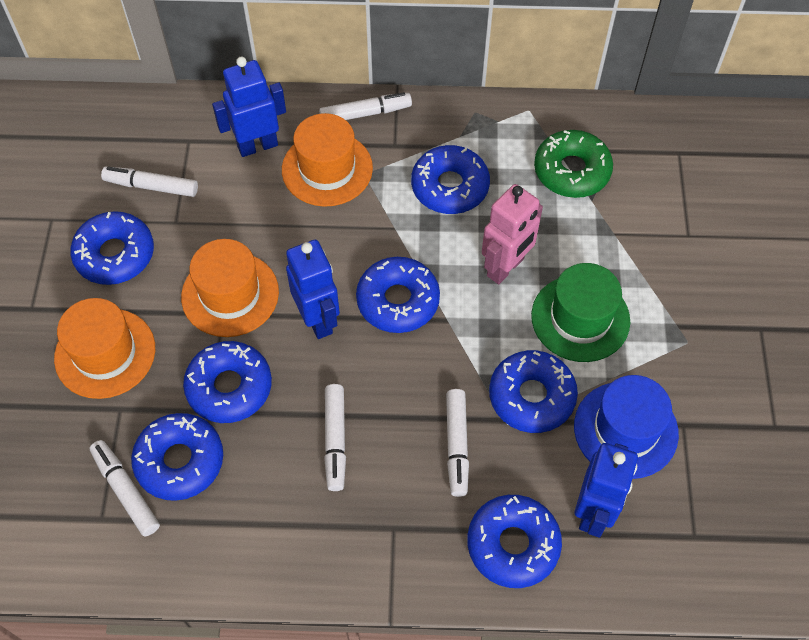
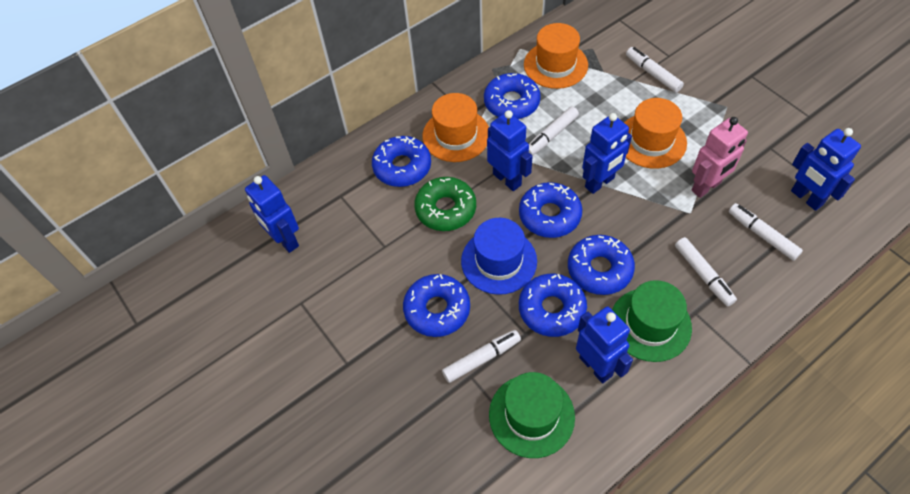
blue donut: [70,211,154,285] [131,413,223,501] [183,341,272,423] [356,257,440,333] [411,145,490,214] [467,495,562,588] [489,350,578,433] = 7 -> [372,136,431,187] [403,274,470,337] [484,73,541,119] [519,182,582,238] [519,274,587,337] [568,235,635,295] = 6
blue robot: [212,57,286,157] [286,240,340,339] [575,443,638,538] = 3 -> [245,175,299,253] [487,110,533,191] [576,307,633,383] [582,113,632,194] [791,128,861,211] = 5
green hat: [531,263,630,362] = 1 -> [489,372,575,458] [612,280,692,362] = 2

